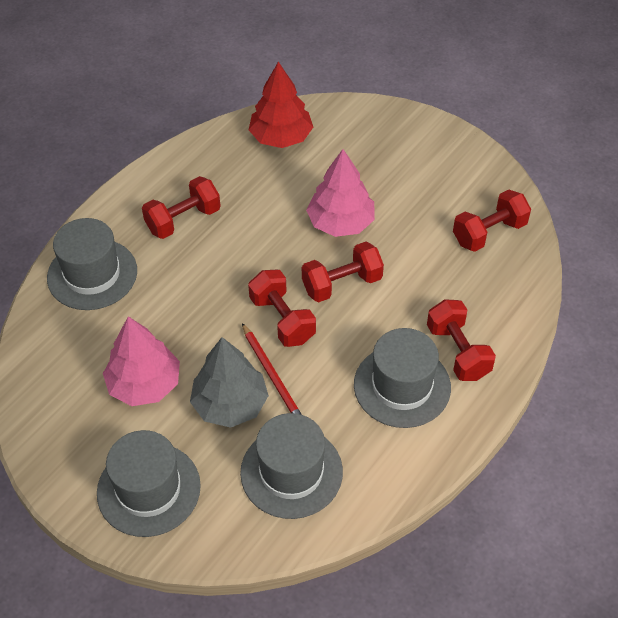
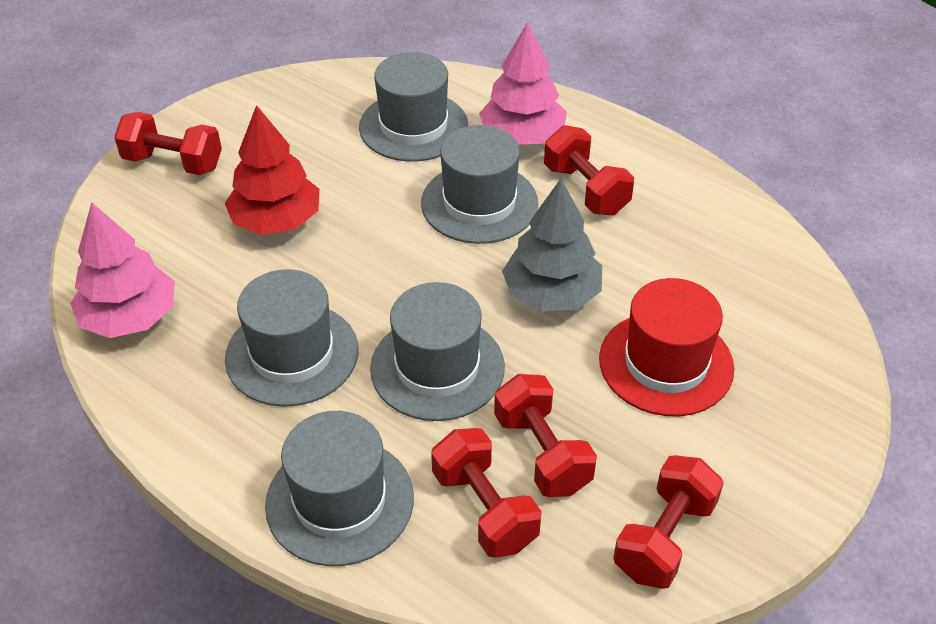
grey hat: [47,218,137,310] [97,430,201,537] [240,413,343,519] [354,328,451,428] = 4 -> [225,269,359,407] [265,411,414,566] [359,52,468,161] [370,282,505,421] [421,125,538,244] = 5
red hat: none = 0 -> [599,278,734,416] = 1
red pencil: [242,323,302,415] = 1 -> none = 0

